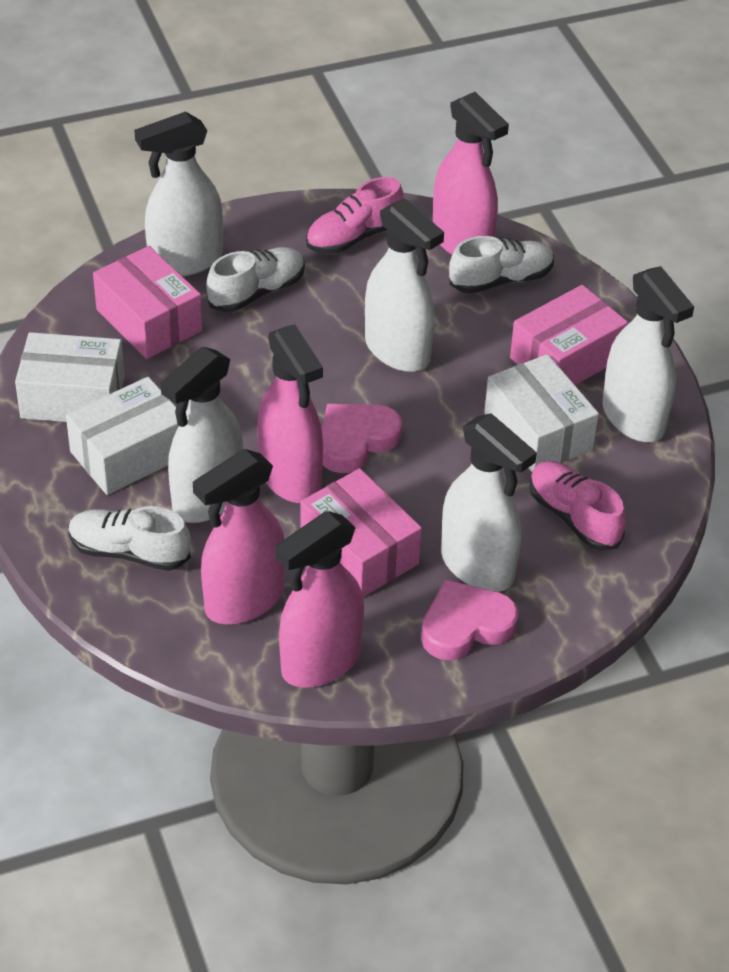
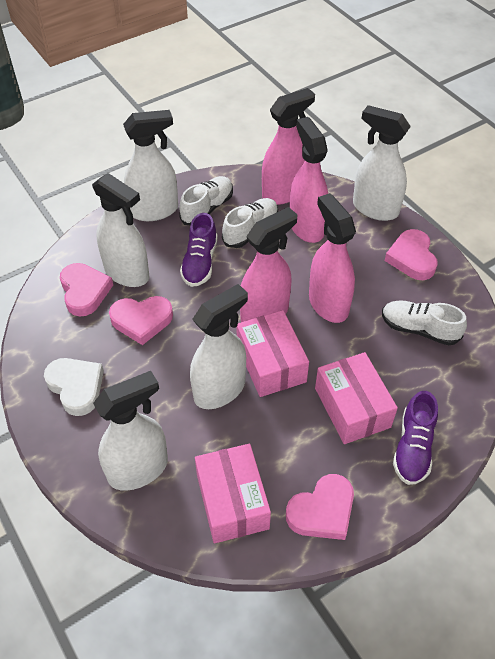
pink heart: [322,404,402,473] [421,580,518,660] = 2 -> [60,263,113,316] [109,296,173,345] [286,474,354,540] [385,229,438,280] = 4
pink shoe: [306,177,404,253] [529,461,626,551] = 2 -> none = 0
purple shoe: none = 0 -> [180,213,218,287] [393,391,438,485] = 2
white box: [15,332,125,422] [66,377,179,495] [484,354,599,472] = 3 -> none = 0
white heart: none = 0 -> [44,358,104,416] = 1

